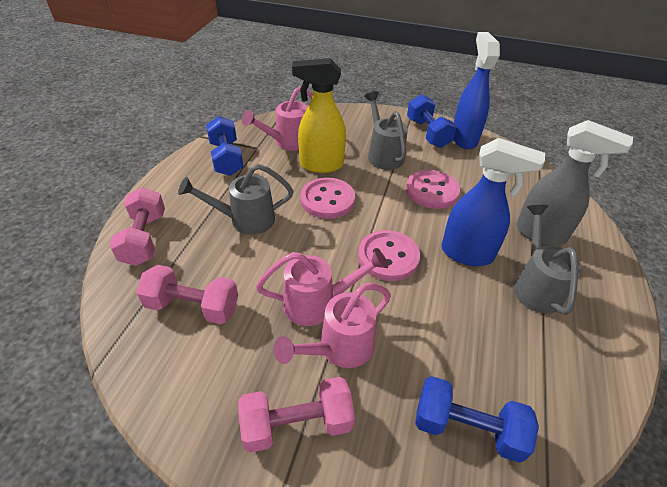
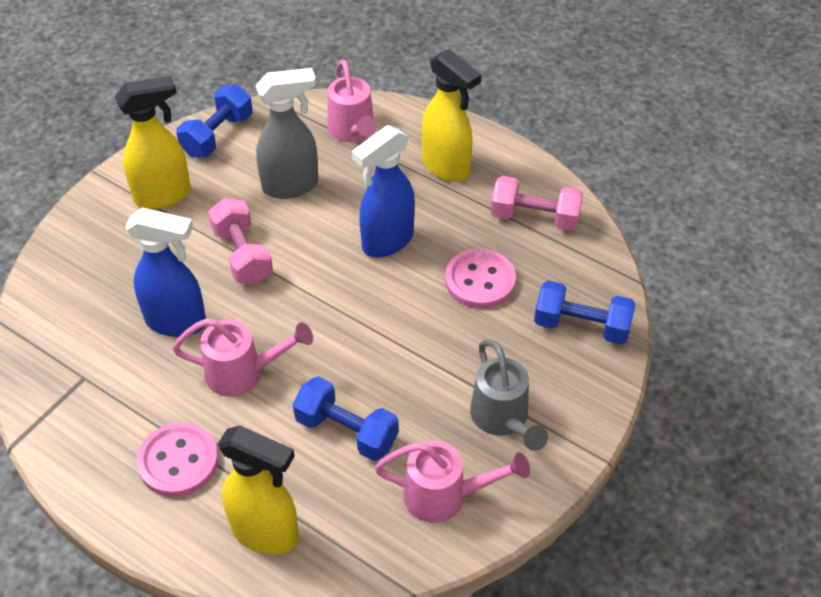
grey watering can: [178,164,293,235] [364,91,408,170] [514,205,581,315] = 3 -> [470,339,548,451] = 1
pink button: [301,178,355,219] [358,230,420,281] [406,170,460,209] = 3 -> [137,422,218,497] [445,248,516,309] = 2
pink dumbbell: [109,187,165,266] [136,265,238,324] [239,377,355,453] = 3 -> [208,198,273,284] [491,176,583,231] = 2
yellow spray bottle: [292,58,346,173] = 1 -> [115,76,191,209] [218,425,299,555] [422,49,482,182] = 3

